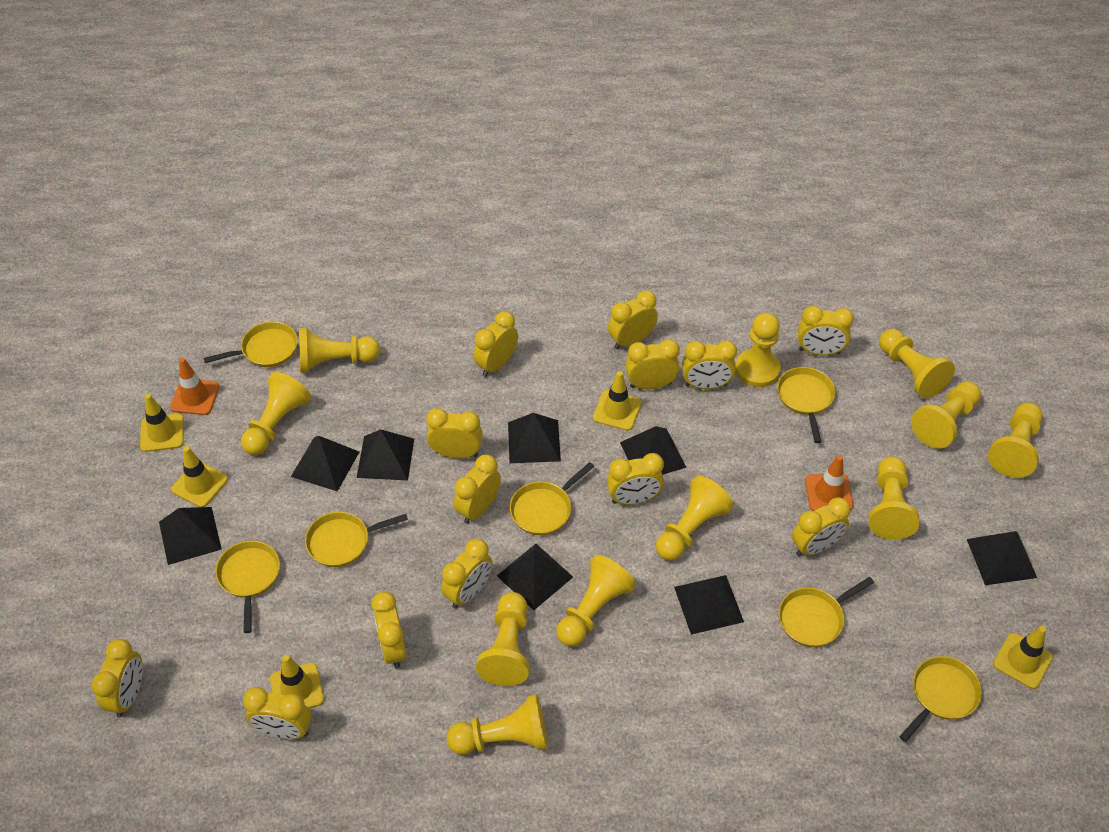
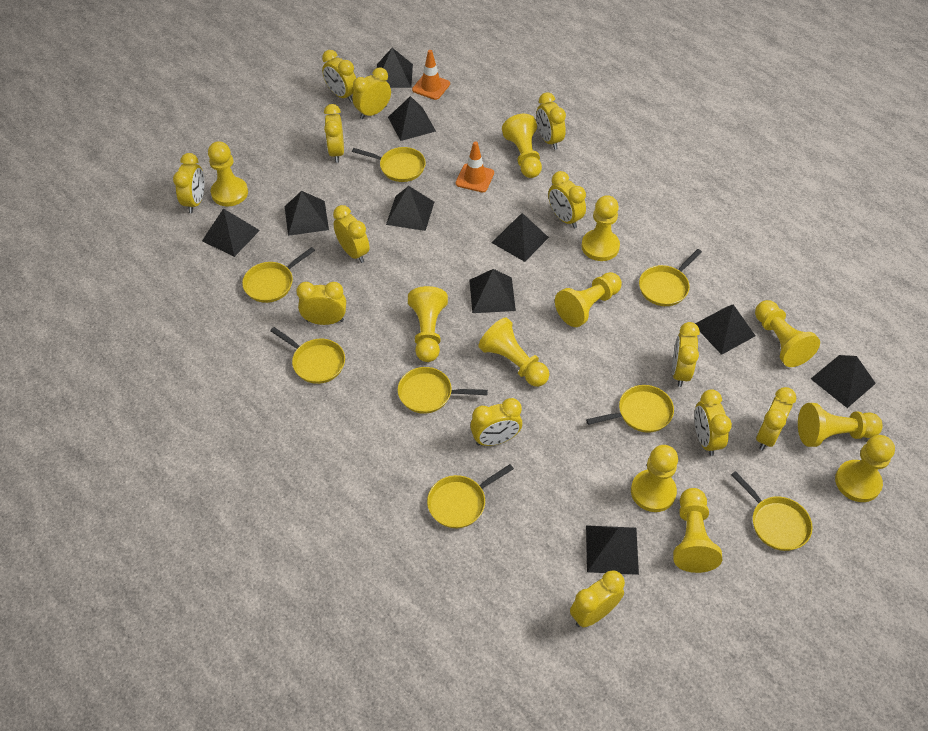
black pyramid: [159,507,222,565] [291,436,359,492] [357,429,414,481] [497,544,573,610] [508,413,561,463] [620,426,687,475] [674,575,744,635] [967,531,1037,585] = 8 -> [202,208,260,257] [285,191,329,236] [377,48,413,88] [386,186,434,231] [388,96,436,141] [469,269,516,313] [492,213,549,262] [586,525,639,575] [695,304,755,355] [811,355,876,408] = 10
yellow pan: [204,322,298,367] [215,541,280,633] [305,512,408,567] [510,462,595,535] [777,367,836,443] [779,577,874,647] [899,656,982,742] = 7 -> [242,247,315,303] [270,327,345,384] [352,147,426,182] [398,367,488,414] [427,464,514,528] [586,385,674,433] [639,249,702,306] [731,471,813,551] = 8
yellow traffic cone: [140,394,184,452] [171,446,228,507] [270,655,324,708] [593,371,642,431] [993,626,1053,689] = 5 -> none = 0

